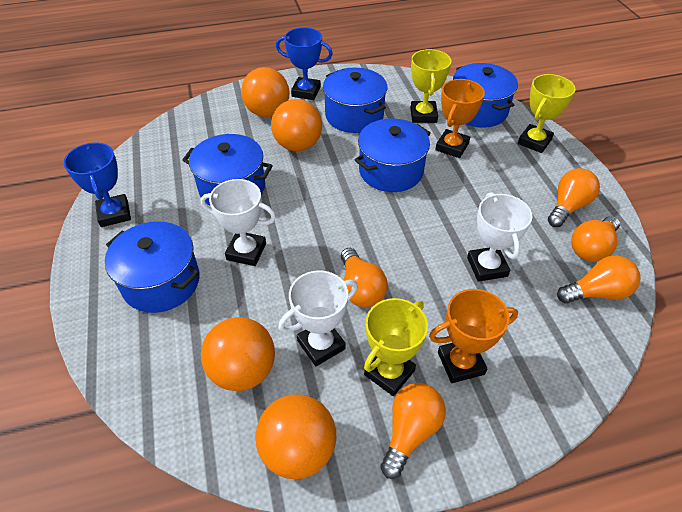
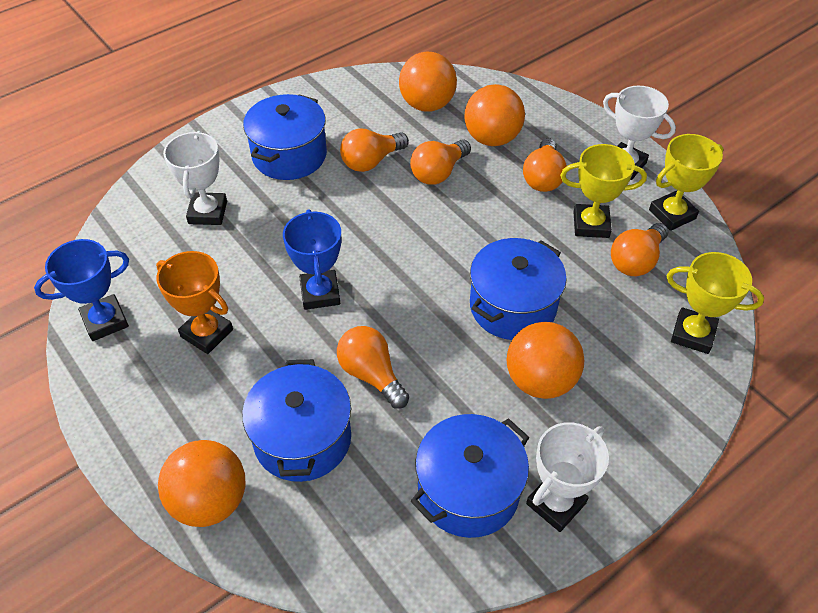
blue pot: [105,221,200,313] [182,134,273,206] [323,68,387,133] [355,119,431,192] [453,63,518,128] = 5 -> [242,359,351,482] [243,94,327,180] [411,414,529,538] [470,238,567,340] = 4
orange trophy: [429,289,518,383] [435,79,485,158] = 2 -> [156,251,233,354] = 1

